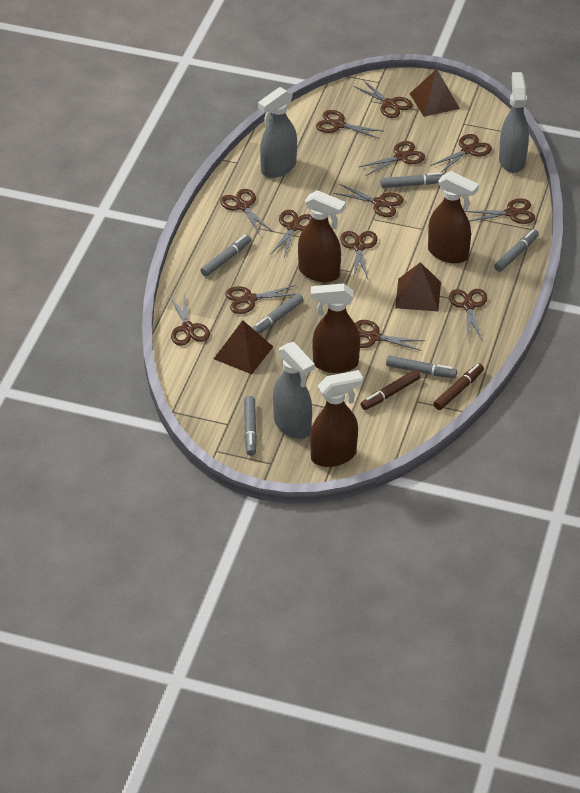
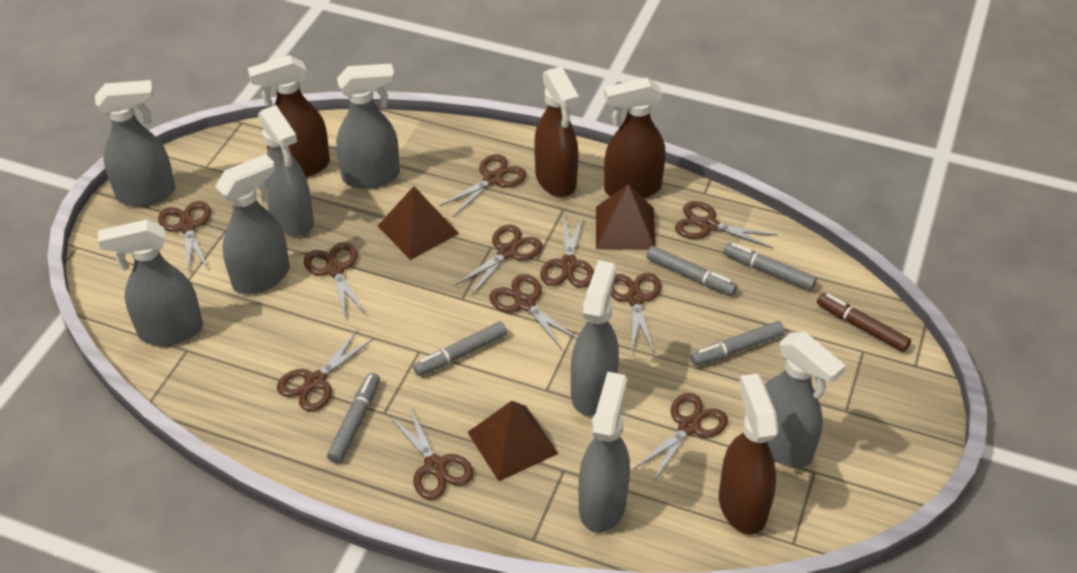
brown marker: [361,370,421,410] [433,363,484,410] = 2 -> [817,293,911,352] = 1
brown scissors: [170,293,210,346] [220,189,272,235] [225,285,295,314] [270,210,312,257] [316,110,382,139] [333,184,404,217] [340,231,378,279] [353,80,413,118] [355,320,424,351] [359,141,425,176] [430,134,492,172] [449,289,487,340] [464,198,535,224] = 13 -> [158,201,211,274] [277,329,374,412] [304,242,366,318] [390,407,474,500] [439,154,526,217] [455,224,542,296] [489,274,577,350] [540,214,594,288] [611,273,661,353] [634,393,728,482] [675,201,777,248] = 11
grey marker: [201,235,252,276] [244,396,257,456] [252,293,304,334] [381,172,444,188] [386,356,457,378] [494,229,539,272] = 6 -> [327,372,380,463] [413,321,507,376] [646,246,738,296] [690,321,785,366] [723,243,817,290] = 5
grey spray bottle: [258,87,297,178] [273,342,315,439] [499,72,529,173] = 3 -> [95,80,175,206] [98,219,203,345] [215,154,290,294] [258,105,314,236] [336,64,400,189] [571,260,619,416] [579,372,630,533] [765,331,846,468] = 8

